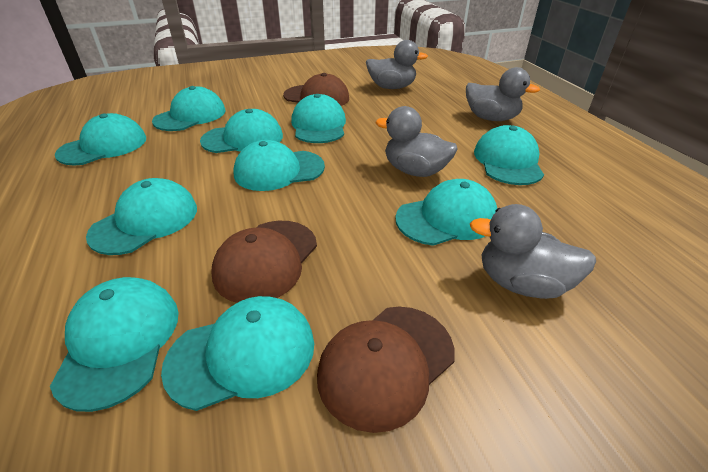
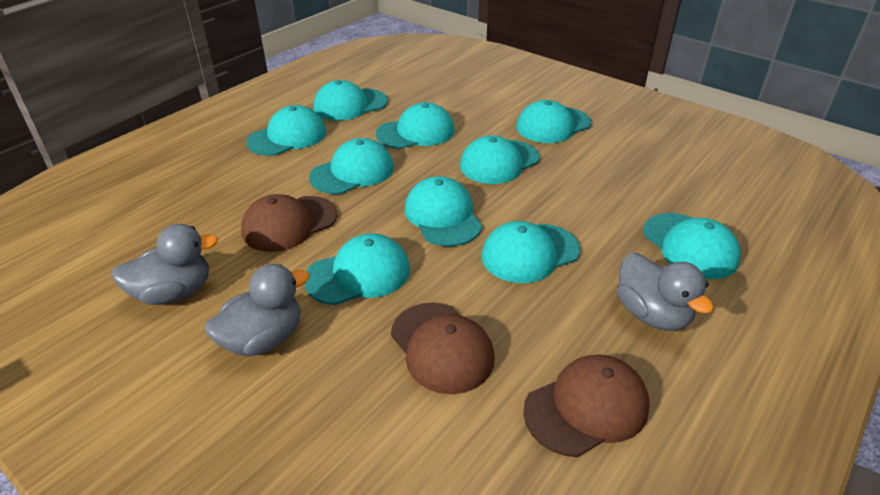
grey duck: [366,40,428,89] [376,106,458,177] [466,67,540,121] [470,204,596,299] = 4 -> [111,224,218,305] [205,264,310,356] [617,253,714,331] = 3

